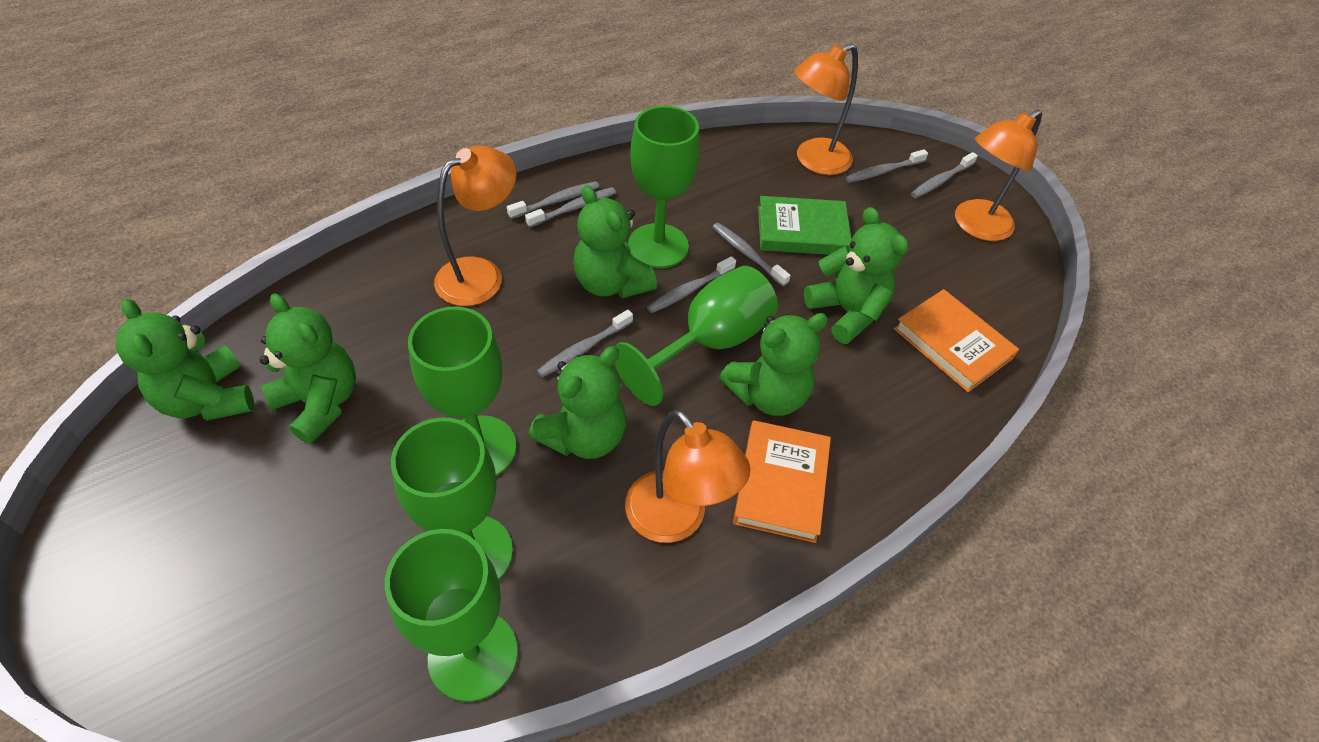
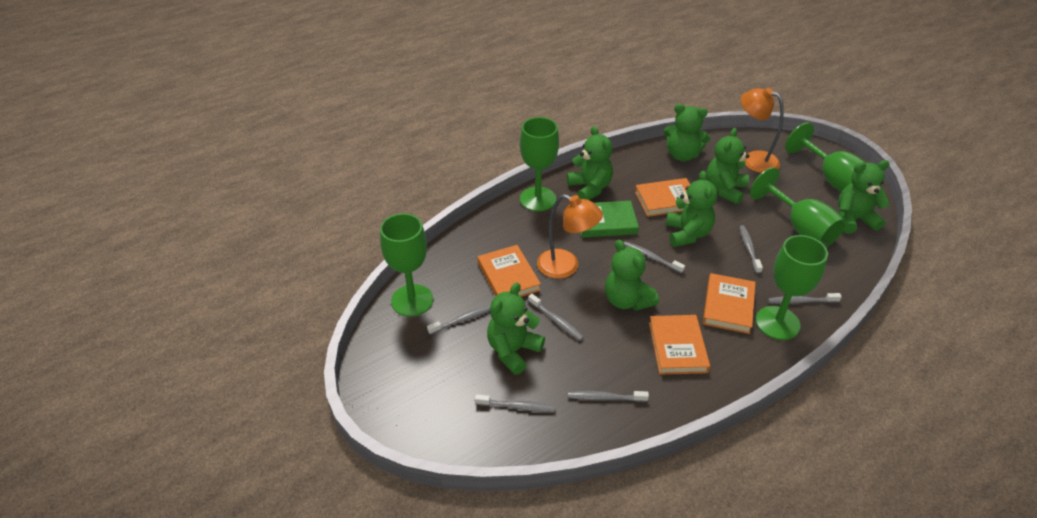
green teddy bear: [116,298,254,421] [260,294,356,444] [528,346,626,459] [573,185,657,299] [719,313,828,416] [804,207,909,344] = 6 -> [487,283,545,375] [567,126,613,200] [605,240,659,311] [664,104,711,161] [666,171,718,247] [706,128,749,204] [838,160,890,234] = 7
orange book: [733,420,831,543] [894,289,1019,392] = 2 -> [478,245,541,297] [635,178,690,217] [649,315,710,375] [703,273,756,334] = 4
orange lamp: [434,146,517,306] [625,410,750,543] [794,43,858,175] [955,109,1042,241] = 4 -> [537,194,603,279] [741,88,784,173] = 2

